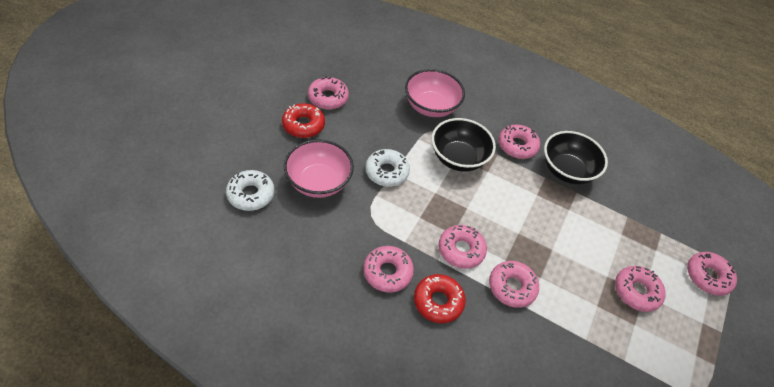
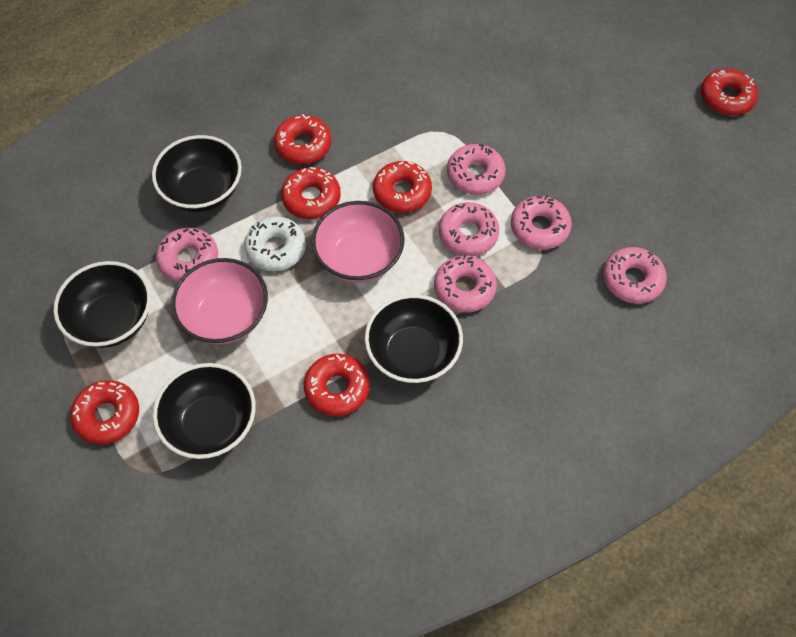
black bowl: [432,118,496,172] [544,131,608,184] = 2 -> [54,261,151,348] [152,135,242,212] [153,363,256,459] [365,294,463,384] = 4
pink donut: [308,76,349,109] [363,246,414,293] [439,225,487,269] [489,261,539,308] [498,125,540,159] [615,266,666,312] [687,252,737,296] = 7 -> [156,227,218,282] [434,254,497,312] [439,202,499,256] [447,144,506,195] [511,195,572,250] [603,247,667,304] = 6
red donut: [282,103,325,138] [414,274,466,323] = 2 -> [70,380,139,445] [274,114,332,164] [281,167,341,219] [304,354,370,417] [373,161,432,213] [701,68,758,116] = 6
white donut: [226,170,274,211] [365,149,410,187] = 2 -> [244,216,306,271] = 1

